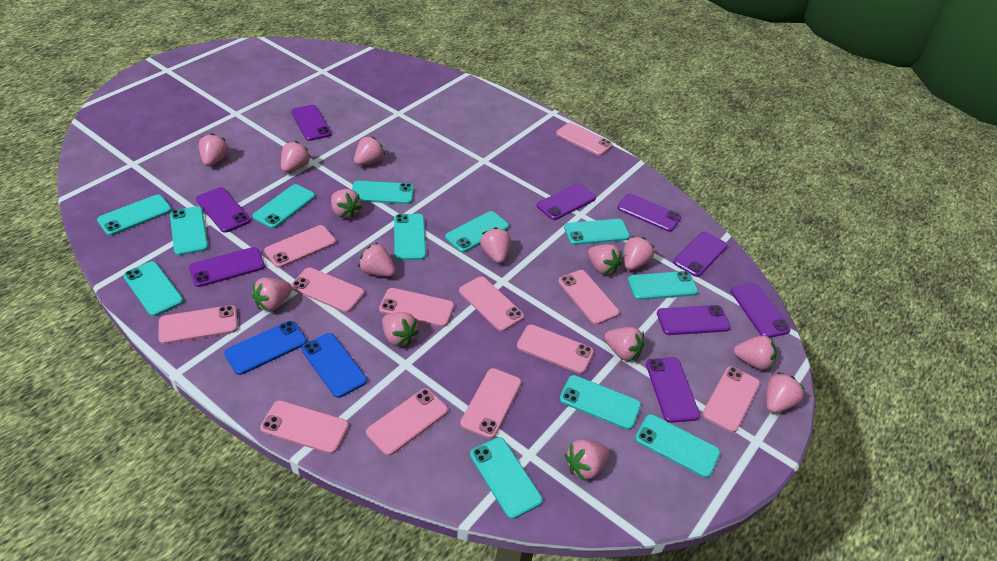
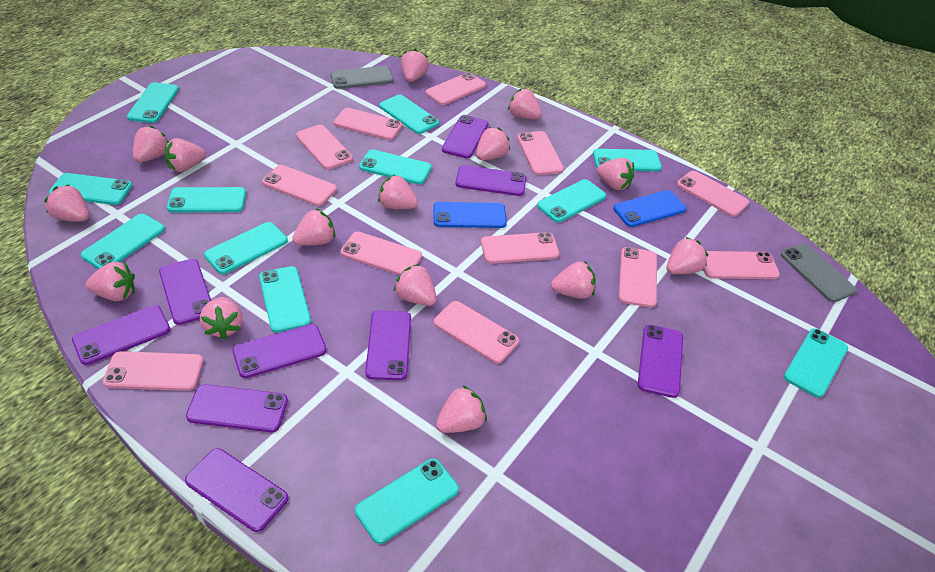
grey phone: none = 0 -> [330,66,394,89] [780,243,857,302] = 2
pink strawberry: [199,133,229,166] [252,277,292,311] [281,141,311,173] [331,189,362,219] [354,136,385,166] [358,243,395,277] [382,312,419,347] [480,227,511,264] [565,439,609,481] [588,244,622,275] [604,327,644,361] [624,236,655,270] [733,335,777,370] [766,372,806,413] = 14 -> [44,184,89,222] [86,262,135,301] [133,126,169,162] [165,138,206,172] [200,297,243,340] [292,208,335,246] [378,175,418,209] [394,264,437,306] [401,49,429,82] [436,385,487,433] [476,127,510,160] [508,88,542,119] [551,261,596,299] [597,158,634,190] [667,237,708,274] = 15

